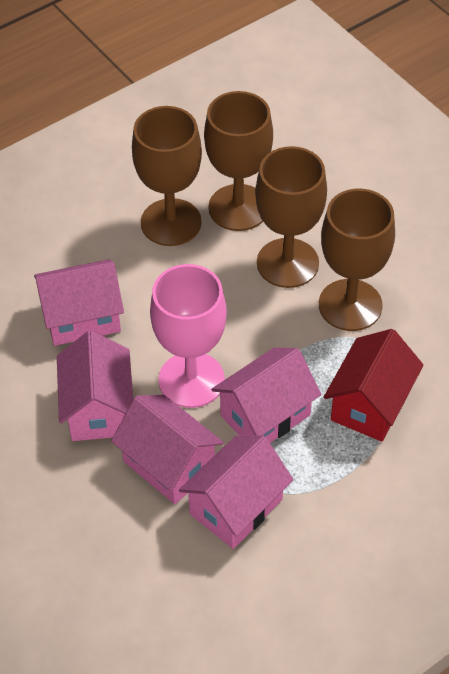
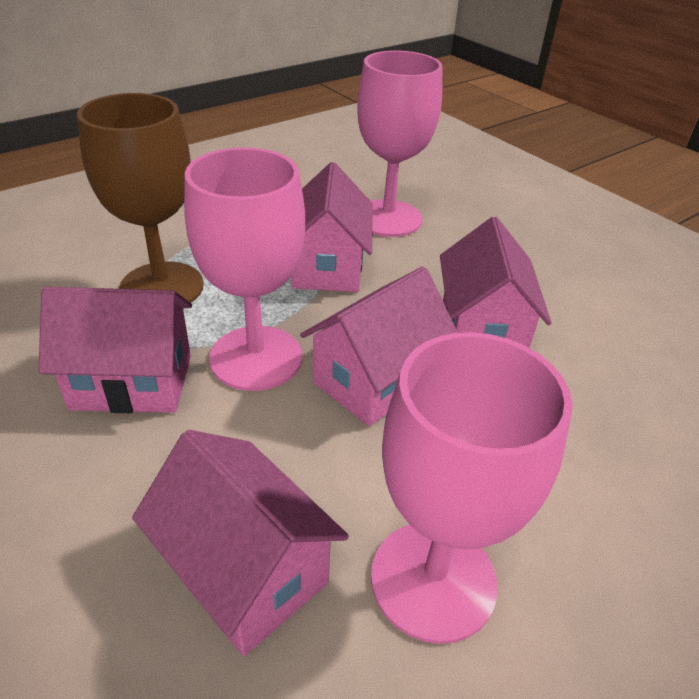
brown goblet: [132,106,202,246] [204,91,273,231] [255,146,327,288] [319,189,395,331] = 4 -> [77,93,204,303] = 1
pink goblet: [150,264,227,408] = 1 -> [184,147,305,391] [357,51,443,237] [371,332,573,644] = 3
red house: [324,329,423,442] = 1 -> none = 0

